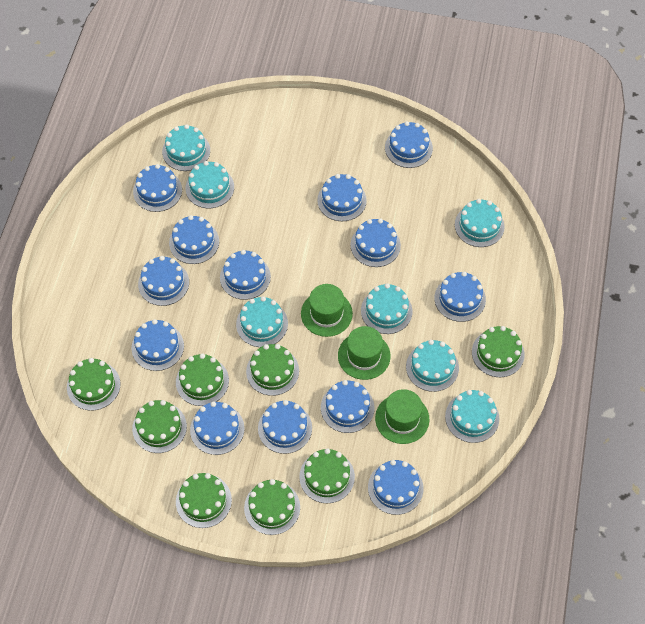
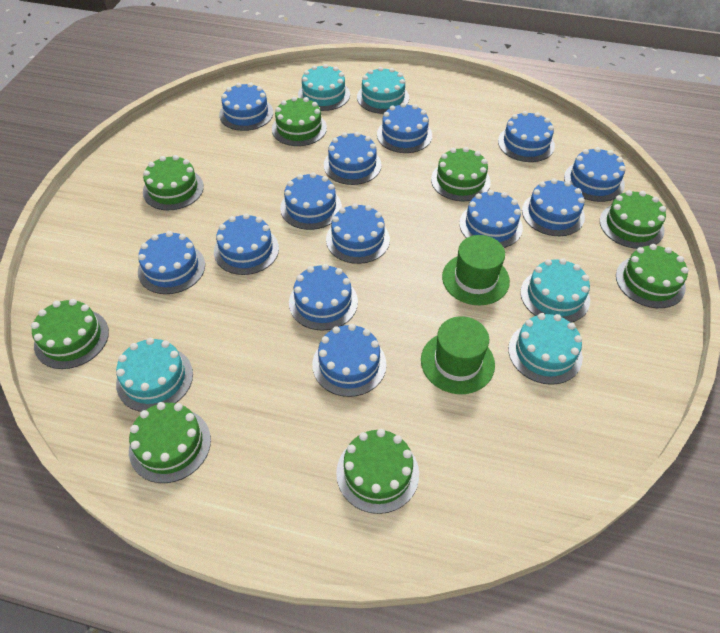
green hat: [301,284,353,337] [338,326,391,380] [375,389,429,444] = 3 -> [421,316,495,394] [442,235,510,305] = 2
turquoise cake: [162,124,210,171] [185,161,234,208] [236,296,288,347] [361,283,413,334] [406,340,459,392] [445,390,499,443] [455,199,505,247] = 7 -> [116,338,193,412] [298,64,350,111] [357,67,409,114] [508,313,583,385] [520,258,590,323] = 5

